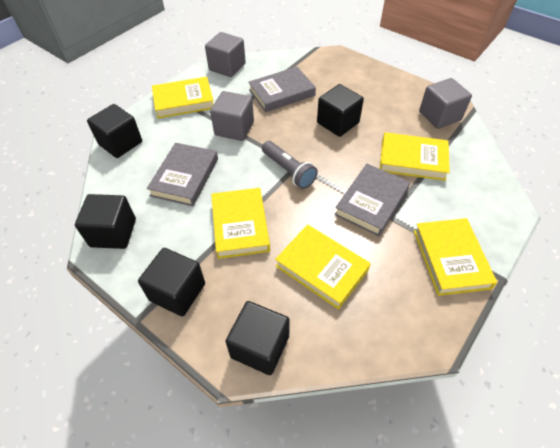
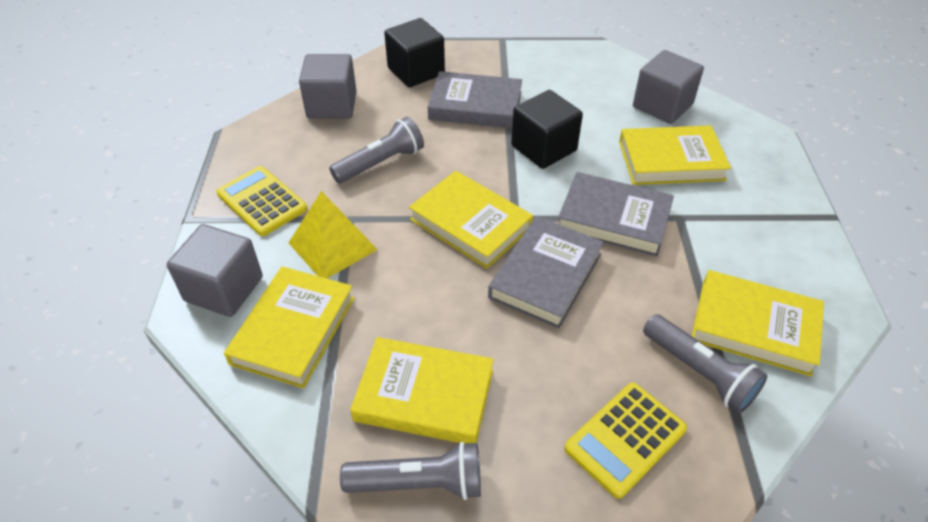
black cube: [75,194,136,249] [87,104,142,158] [138,248,205,317] [225,301,290,375] [317,84,364,137] = 5 -> [384,18,445,87] [511,90,583,169] = 2
grey flashlight: [262,141,318,189] = 1 -> [329,117,424,183] [340,441,481,500] [643,314,768,413] = 3
yellow calculator: none = 0 -> [216,166,307,236] [564,383,687,499] = 2
yellow pyramid: none = 0 -> [289,191,378,278] = 1

